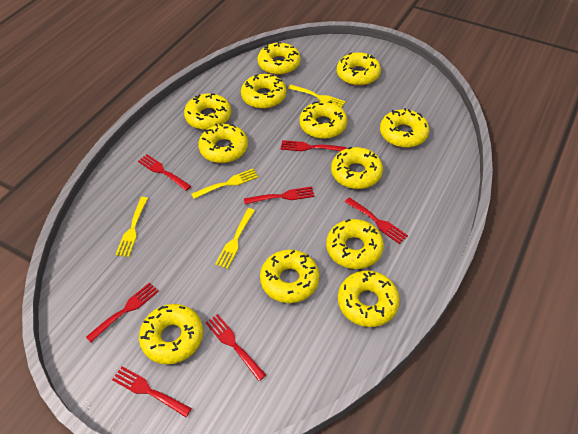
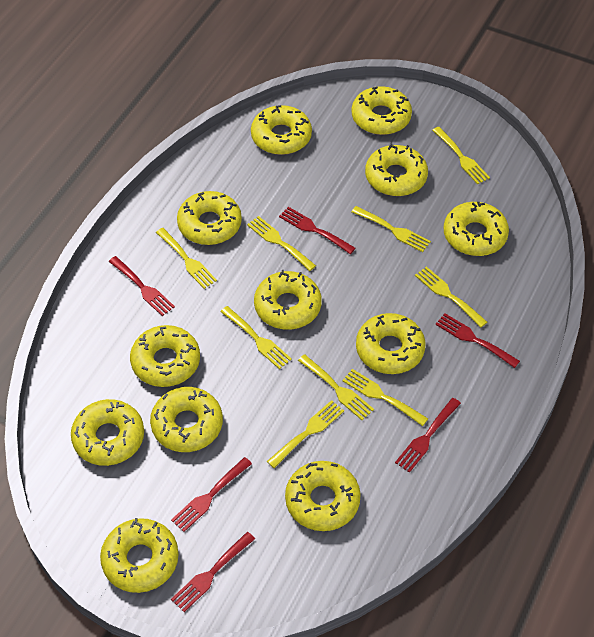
red fork: [86,282,159,342] [112,366,192,417] [138,154,191,191] [206,314,266,381] [244,186,314,204] [281,140,347,151] [345,197,408,244] = 7 -> [109,256,175,316] [171,457,252,532] [171,532,255,612] [279,207,355,254] [395,398,461,473] [435,313,520,368] = 6
yellow fork: [116,197,148,257] [191,169,258,199] [215,208,255,269] [288,85,346,108] = 4 -> [156,228,217,289] [220,306,292,369] [247,216,316,271] [267,400,344,468] [298,354,374,420] [342,369,428,426] [351,206,431,252] [415,266,487,328] [432,127,490,184] = 9

